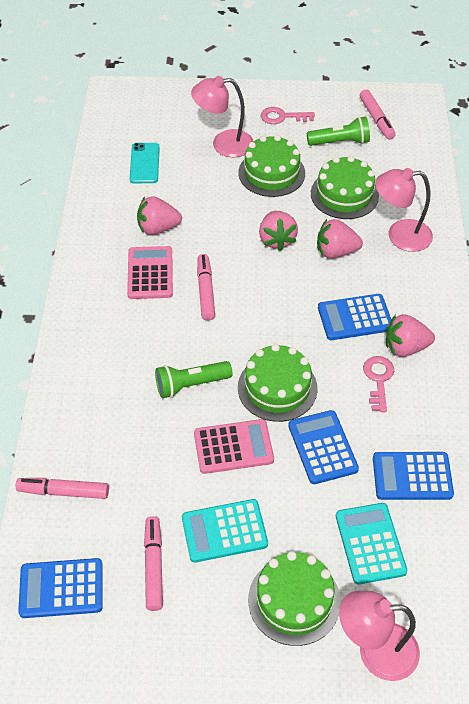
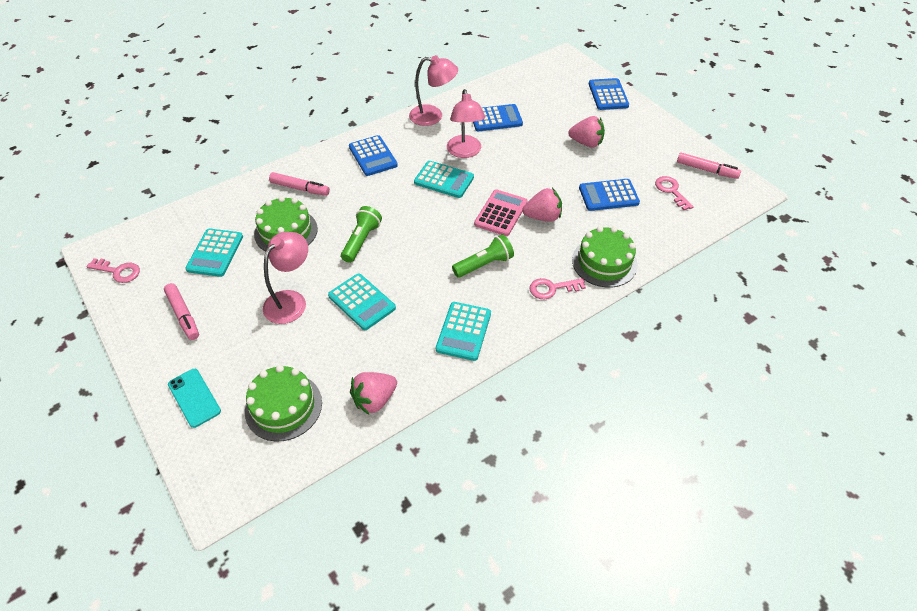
green cake: [238,135,305,197] [238,344,318,422] [248,551,341,646] [311,156,379,219] = 4 -> [245,365,322,441] [254,196,318,251] [572,226,638,287] = 3
pink calculator: [127,246,173,299] [194,419,274,474] = 2 -> [474,189,527,236] = 1
pink key: [261,107,315,124] [363,356,394,412] = 2 -> [86,258,140,283] [529,278,586,299] [655,176,694,210] = 3
pink marker: [16,478,109,499] [144,516,163,611] [197,254,215,321] [360,90,395,140] = 4 -> [164,283,199,340] [269,172,330,196] [677,153,741,179] = 3
pink strawberry: [137,196,182,235] [259,211,298,251] [317,219,363,258] [386,314,435,357] = 4 -> [350,372,397,414] [522,188,562,222] [568,116,605,147] = 3
turquoise calculator: [182,499,268,563] [336,503,407,585] = 2 -> [185,229,243,277] [328,274,396,330] [414,161,474,198] [436,302,491,361] = 4

